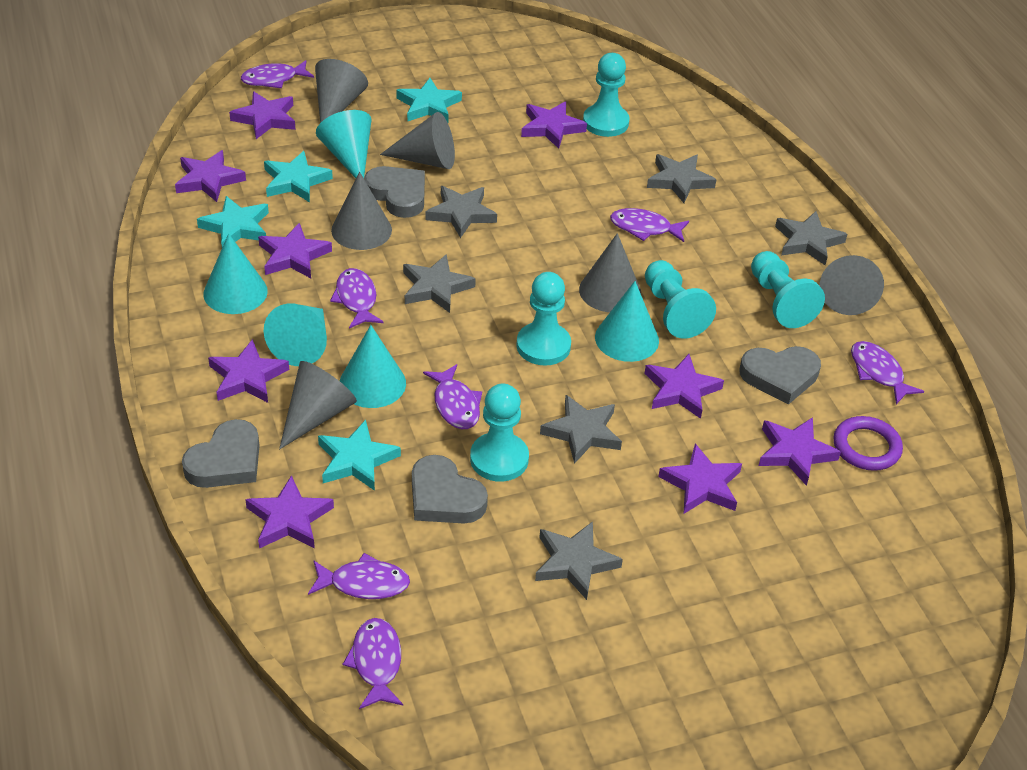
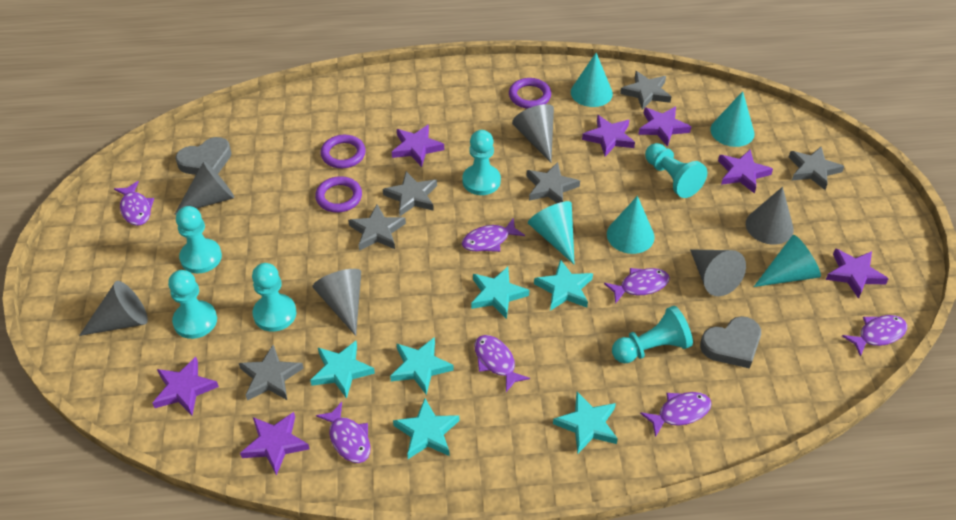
grey heart: [182,419,260,488] [364,166,425,218] [412,455,488,523] [740,346,821,404] = 4 -> [175,137,232,175] [700,316,761,369] = 2
purple ring: [833,416,903,471] = 1 -> [315,176,362,213] [321,135,366,168] [509,78,551,109] = 3
purple star: [175,150,246,202] [208,339,289,403] [229,91,296,139] [245,475,334,549] [258,223,332,278] [521,101,587,149] [644,354,724,419] [658,444,742,514] [758,417,841,486] = 9 -> [152,357,219,415] [240,412,309,476] [392,125,444,167] [582,115,635,157] [638,106,691,147] [718,150,773,194] [826,248,889,299] = 7
turquoise pawn: [470,384,529,482] [516,272,571,366] [583,53,629,137] [645,260,716,339] [751,251,825,328] = 5 -> [168,270,217,339] [176,206,222,274] [252,263,296,332] [462,130,501,195] [612,306,693,363] [645,143,707,198] = 6
turquoise star: [197,196,269,247] [264,151,333,202] [318,420,401,491] [396,78,462,123] = 4 -> [310,341,375,399] [390,337,454,395] [393,399,459,459] [471,267,529,319] [534,259,593,311] [553,392,618,453] = 6

